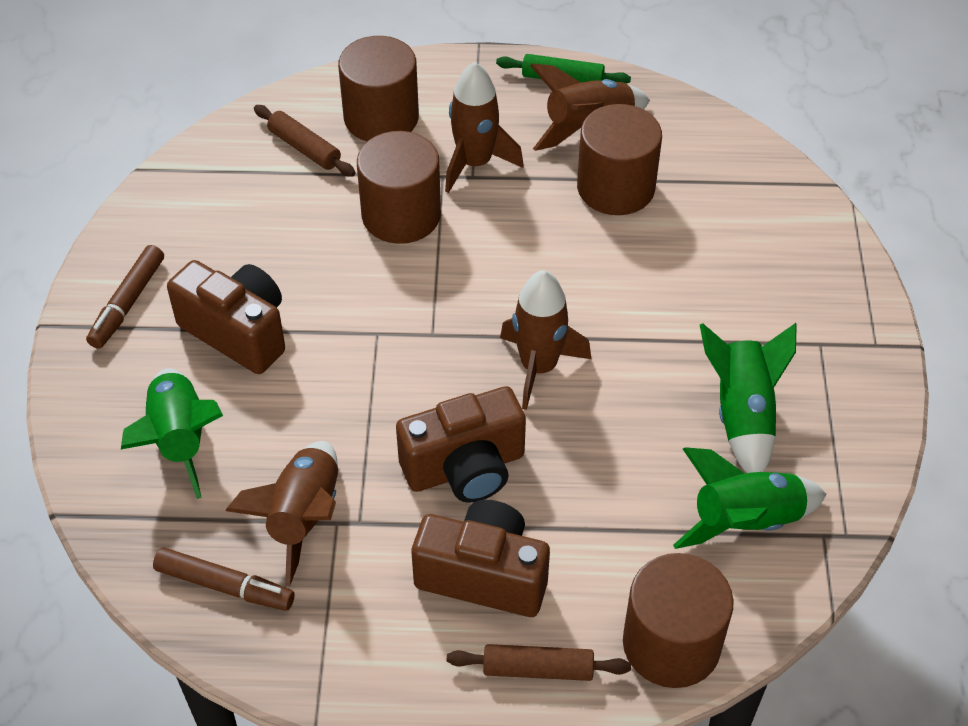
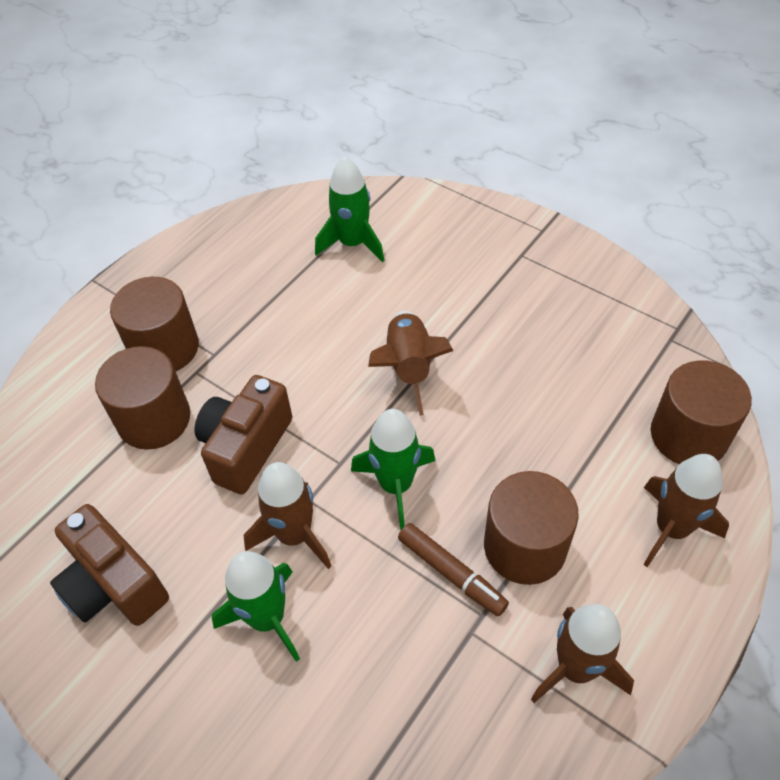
brown camera: [167,260,285,374] [396,386,526,503] [412,500,550,617] = 3 -> [50,504,169,626] [195,375,293,494] = 2
brown marker: [86,245,164,349] [153,548,294,611] = 2 -> [398,523,509,616] = 1
brown rolling pin: [254,105,355,177] [447,644,631,681] = 2 -> none = 0
green rolling pin: [496,54,631,84] = 1 -> none = 0

